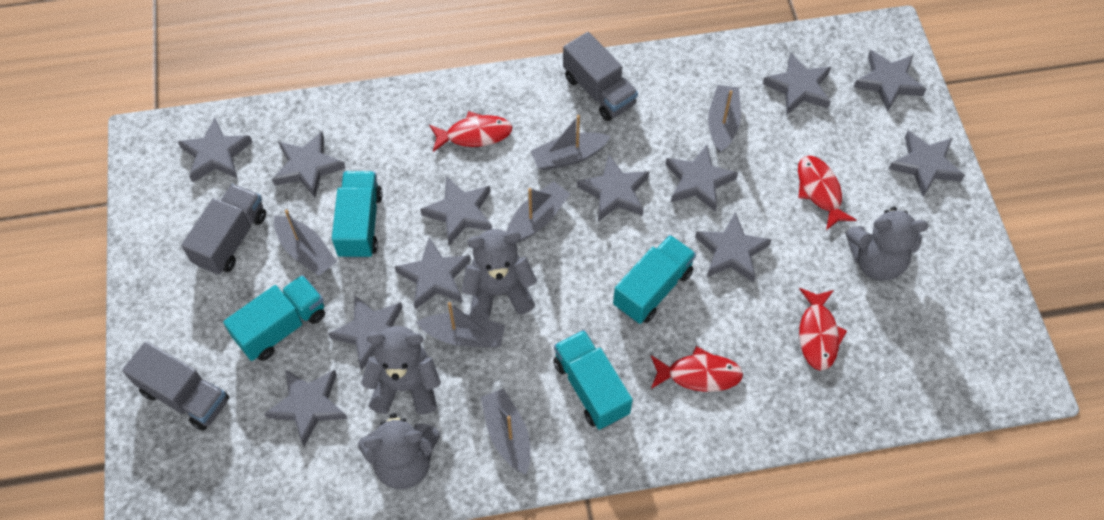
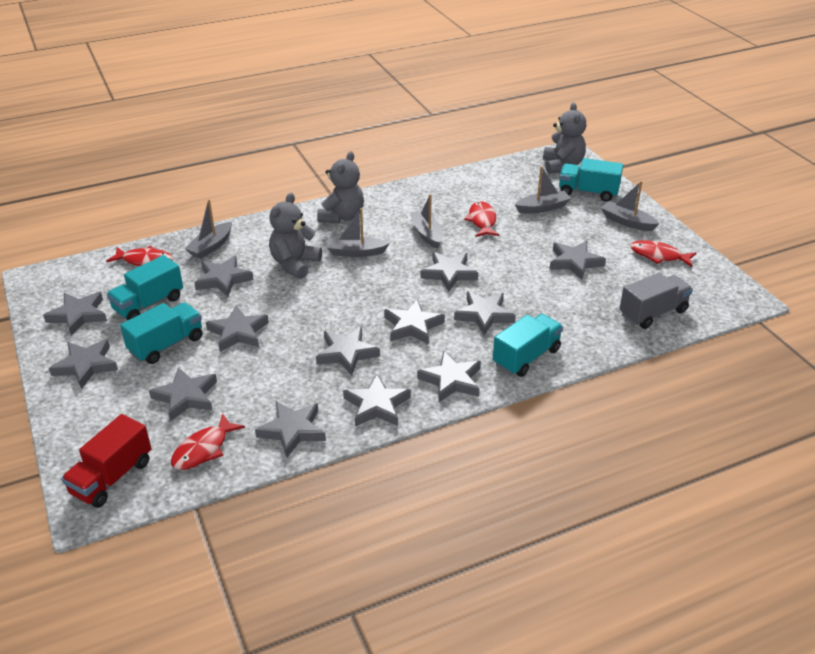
grey boat: [274,209,337,276] [416,302,505,348] [481,388,530,475] [506,181,570,243] [531,115,611,170] [708,85,741,153] = 6 -> [184,199,232,259] [327,208,390,257] [410,194,443,249] [515,166,571,213] [601,181,660,231] = 5
grey star: [177,118,252,182] [264,369,348,446] [272,131,346,198] [328,295,403,371] [394,238,471,310] [420,176,492,245] [577,155,649,221] [665,145,738,211] [695,212,772,283] [763,53,831,114] [854,50,927,112] [888,131,965,197] = 12 -> [43,292,107,336] [49,339,118,389] [149,367,217,421] [194,256,254,297] [206,306,269,352] [255,401,326,457] [316,327,380,376] [343,374,411,426] [384,299,445,345] [417,351,481,402] [421,252,478,291] [454,291,516,335] [549,241,606,280] = 13
grey teddy bear: [358,413,440,489] [361,326,441,414] [462,229,537,319] [846,206,928,281] = 4 -> [269,193,322,279] [317,151,364,223] [543,102,586,174] = 3
grey truck: [122,341,229,431] [181,184,266,275] [563,32,638,121] = 3 -> [619,273,693,329] = 1
red truck: none = 0 -> [61,414,151,508] = 1

